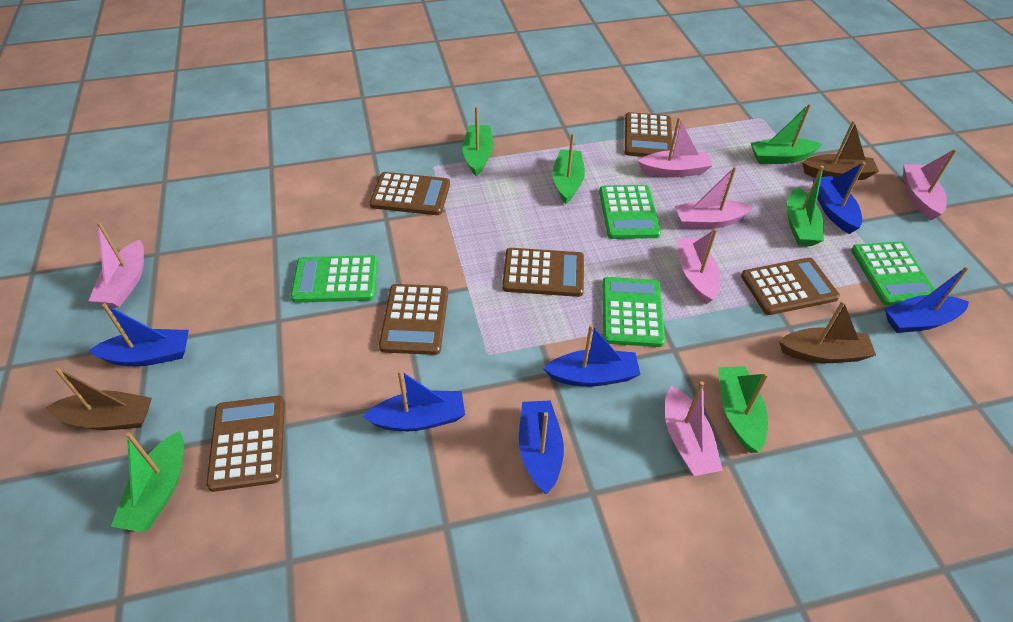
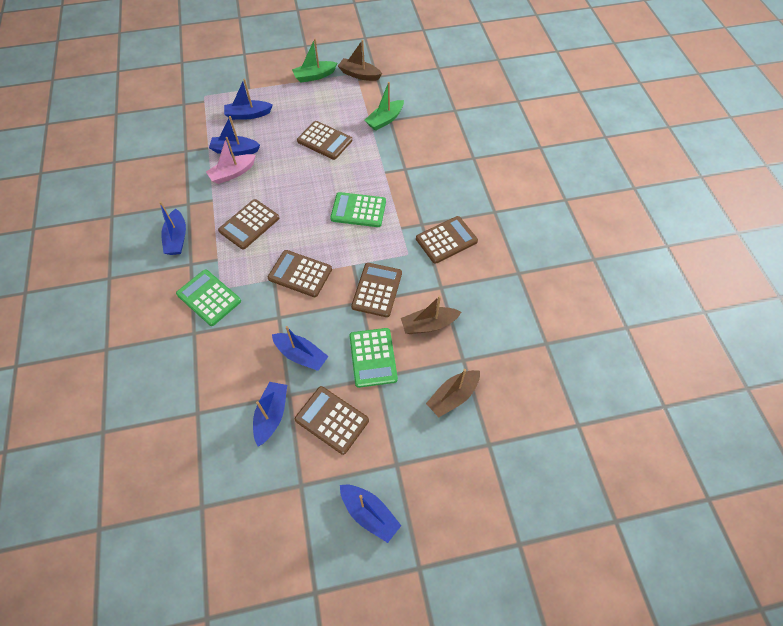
green boat: [111,431,184,532] [462,106,493,176] [553,133,585,204] [718,366,769,453] [751,103,822,164] [787,166,824,246] = 6 -> [292,38,337,83] [365,82,404,131] = 2
green calculator: [291,255,378,303] [599,185,661,239] [602,277,665,347] [851,242,935,306] = 4 -> [176,269,241,326] [330,192,386,227] [349,328,398,388] = 3
pink boat: [89,221,144,307] [638,117,713,177] [665,381,723,476] [675,166,753,229] [677,228,720,304] [904,149,957,220] = 6 -> [206,137,256,184] = 1

